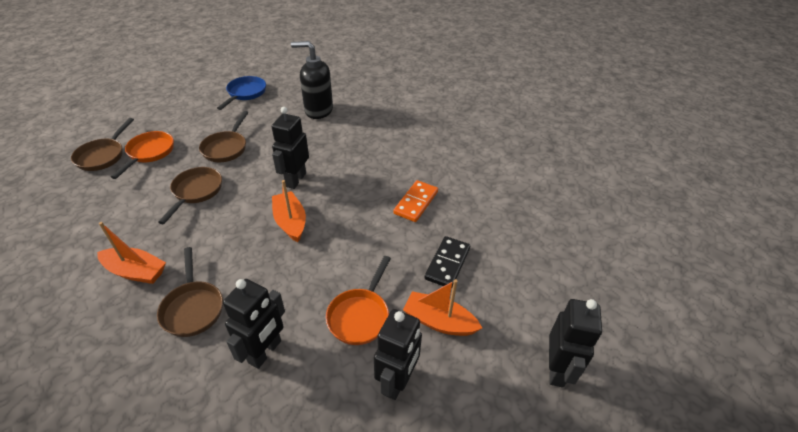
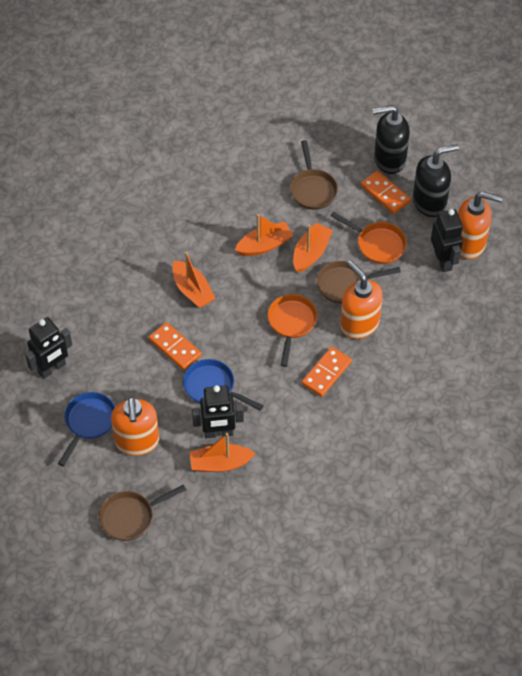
black domino: [425,236,470,287] = 1 -> none = 0
black robot: [223,279,285,369] [272,107,309,189] [374,309,422,400] [549,299,602,388] = 4 -> [25,317,72,379] [192,385,244,438] [431,209,463,272] = 3
black soap dispenser: [291,41,333,119] = 1 -> [373,105,410,174] [413,144,459,217] = 2
blue pan: [217,76,266,110] = 1 -> [58,392,115,466] [183,359,263,411] = 2
brown pan: [71,118,134,171] [157,247,223,337] [158,167,222,224] [199,111,249,162] = 4 -> [99,485,186,541] [290,140,338,210] [317,261,401,304] = 3
orange boat: [97,222,166,284] [272,180,306,242] [403,279,482,336] = 3 -> [172,252,216,308] [190,433,256,472] [235,214,293,256] [293,223,333,273] = 4
orange domino: [393,180,438,222] = 1 -> [149,322,202,370] [302,347,352,397] [361,170,411,214] = 3
orange soap dispenser: none = 0 -> [111,396,159,456] [340,260,383,339] [458,192,503,259] = 3

